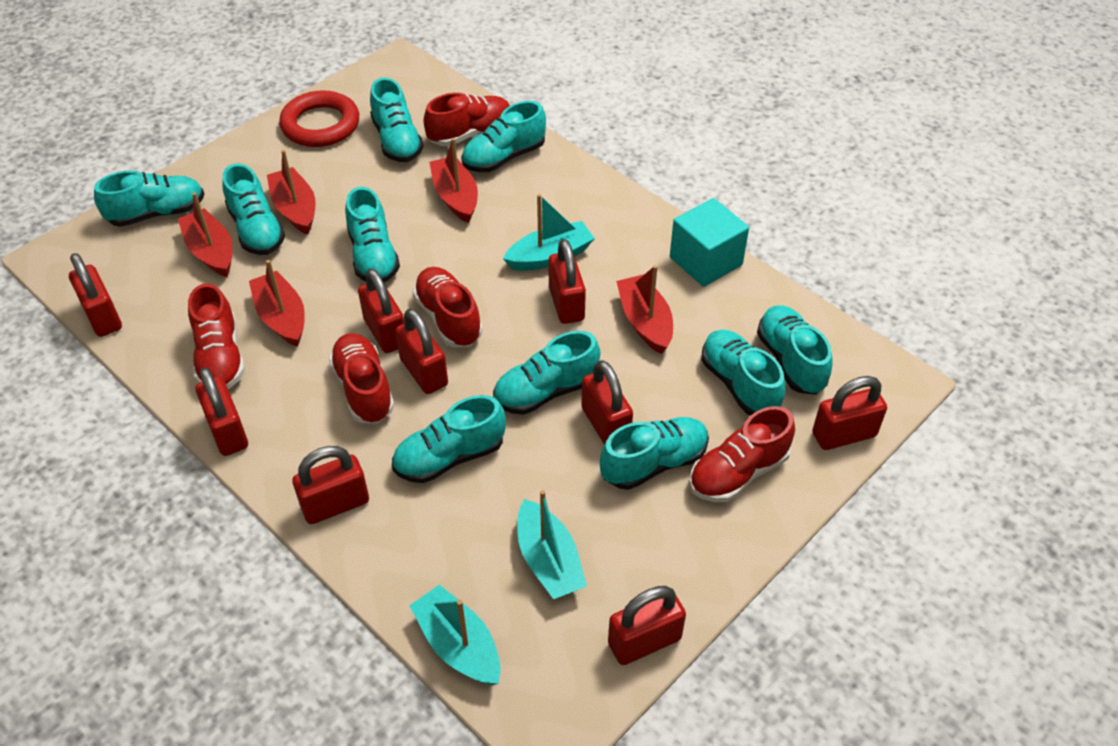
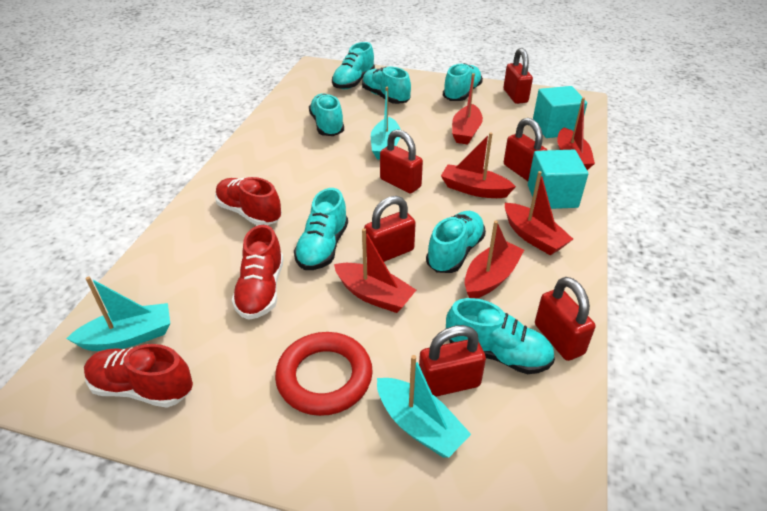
red boat: [178,192,232,277] [249,260,305,347] [267,150,316,234] [429,138,478,223] [616,265,673,354] = 5 -> [334,228,416,313] [441,132,516,198] [452,73,483,145] [465,220,524,299] [505,171,573,255] [557,97,595,170] = 6
red padlock: [69,253,122,337] [196,367,248,456] [292,446,369,524] [358,269,404,353] [395,309,448,394] [548,239,586,324] [581,360,633,445] [608,586,686,665] [812,376,887,450] = 9 -> [364,196,416,262] [380,129,423,194] [419,325,486,397] [504,48,533,104] [504,118,547,181] [535,277,596,361] = 6
red shoe: [188,283,245,389] [329,333,394,423] [413,267,483,348] [424,93,510,146] [689,406,795,502] = 5 -> [84,344,193,408] [215,177,282,226] [232,225,284,320] = 3
turquoise cube: [670,198,749,287] = 1 -> [528,150,588,209] [533,86,587,138] = 2
turquoise shoe: [94,170,204,227] [222,163,285,255] [345,187,400,282] [370,78,424,162] [392,395,506,483] [461,101,546,172] [493,331,600,415] [600,417,709,490] [701,330,785,416] [757,305,833,395] = 10 -> [294,188,348,270] [309,93,344,136] [332,42,375,89] [362,67,411,104] [426,211,486,273] [443,63,483,101] [446,298,555,374] = 7

